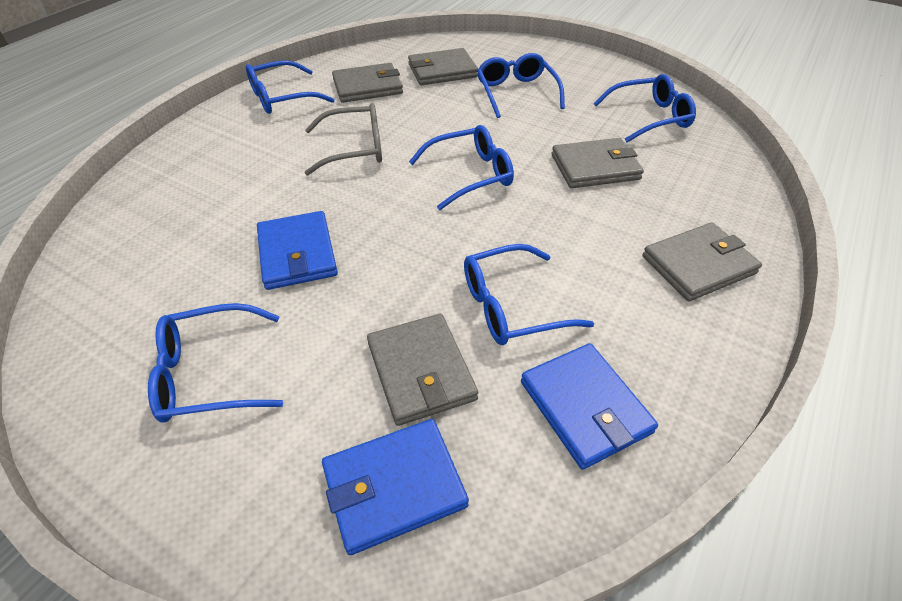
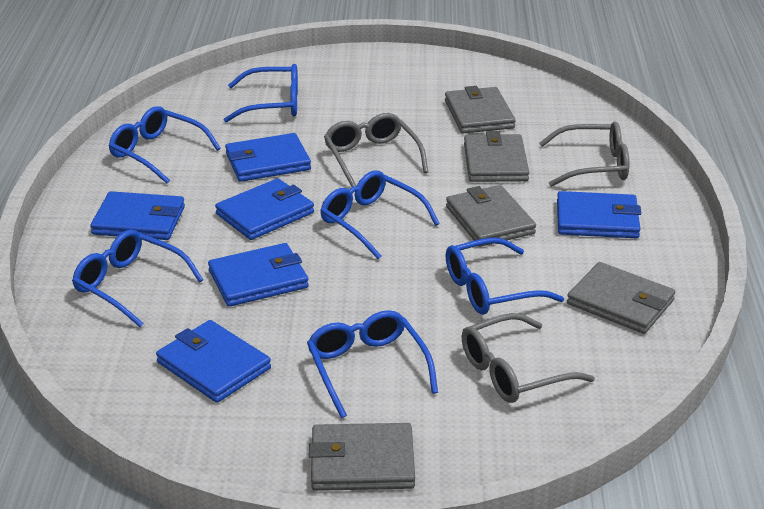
blue wallet: [257,211,338,290] [322,419,469,555] [521,343,658,470] = 3 -> [90,191,185,240] [156,320,271,403] [208,243,309,307] [215,178,314,240] [225,133,311,182] [557,191,641,238] = 6
grey glasses: [305,103,382,175] = 1 -> [324,113,428,187] [461,313,595,403] [539,122,629,187] = 3

